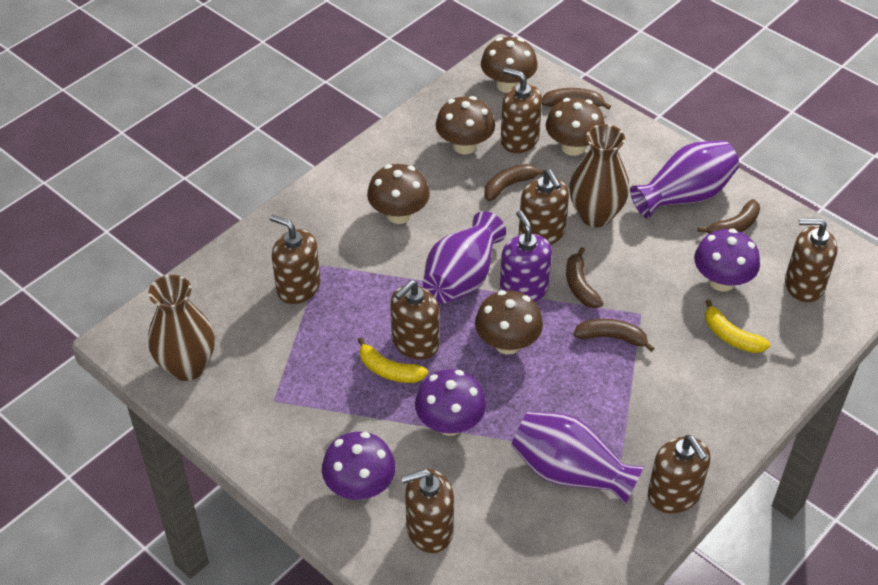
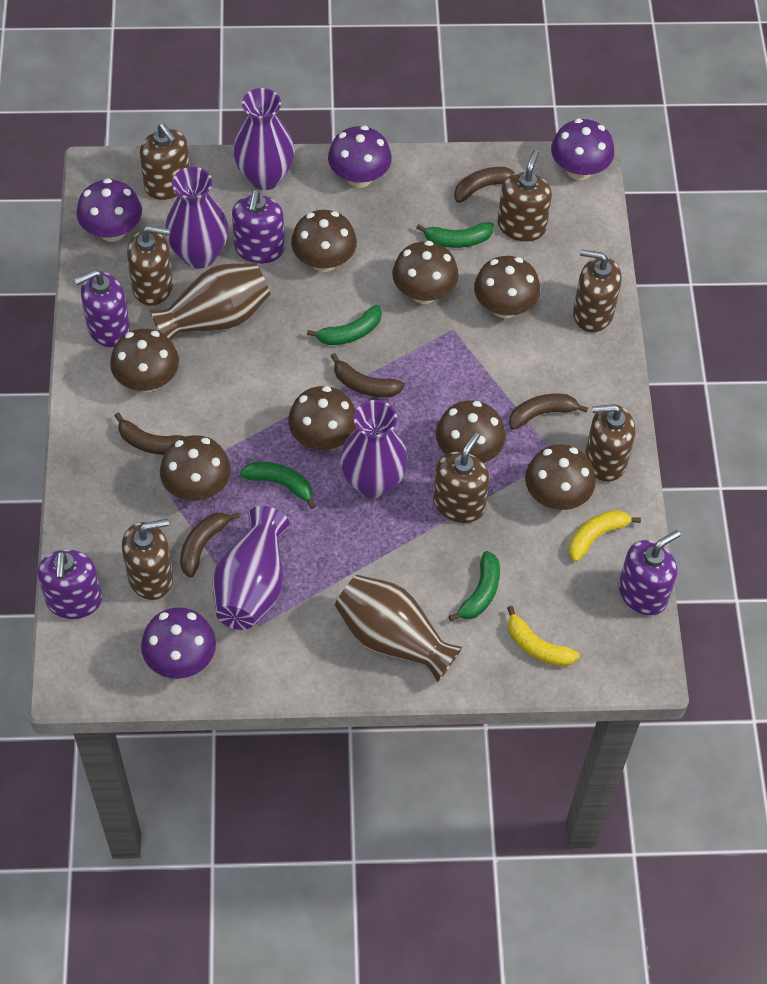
brown mushroom: [367,164,430,224] [436,96,495,154] [475,290,543,355] [481,37,538,93] [546,98,605,156] = 5 -> [110,329,179,392] [160,435,231,501] [288,386,357,450] [291,210,357,272] [392,241,459,304] [436,400,506,463] [474,256,540,318] [525,444,596,510] = 8
green banana: none = 0 -> [240,462,316,509] [307,305,382,345] [416,222,494,248] [449,551,500,621] = 4
purple mushroom: [322,432,396,500] [415,369,486,436] [694,229,760,292] = 3 -> [76,178,142,242] [141,607,216,679] [328,126,392,188] [551,118,614,180] = 4
purple soap dispenser: [500,210,552,302] = 1 -> [38,550,102,619] [74,270,130,347] [232,190,285,264] [619,530,680,615] = 4
purple vase: [423,211,506,303] [511,411,644,505] [630,141,739,219] = 3 -> [165,167,229,269] [212,506,289,630] [233,88,295,190] [340,400,408,498] = 4

